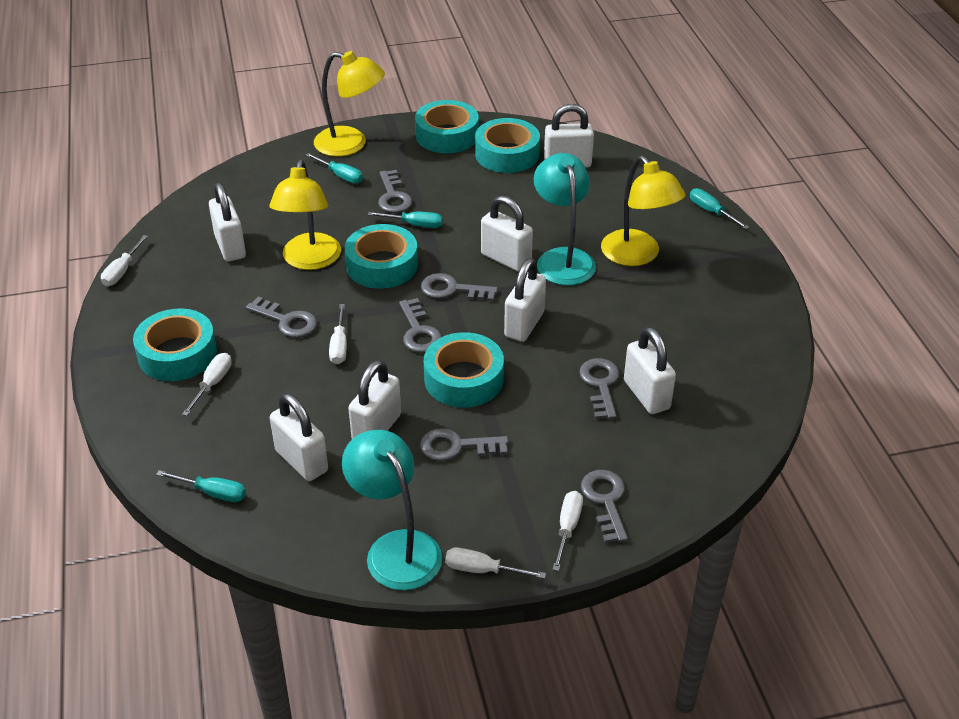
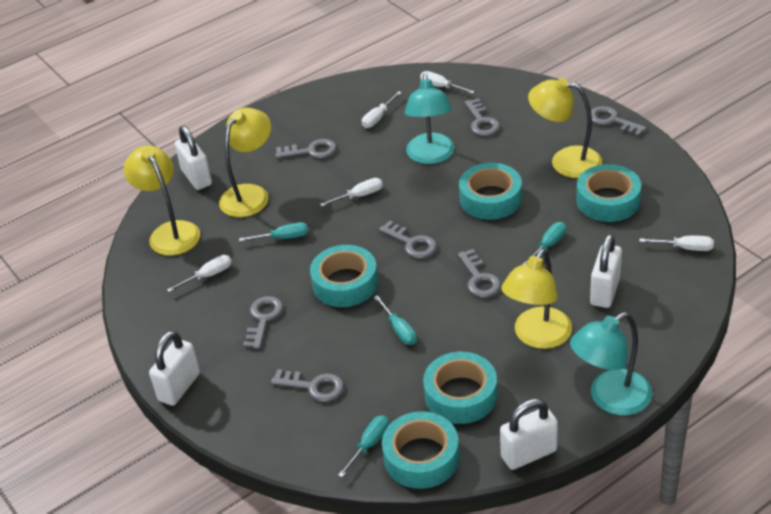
white padlock: [209,182,246,262] [270,393,328,481] [348,360,401,439] [481,196,533,272] [504,258,546,342] [544,104,594,168] [624,327,676,414] = 7 -> [149,331,200,406] [175,125,212,190] [500,399,558,470] [590,234,622,308] = 4
yellow lamp: [269,160,341,270] [314,51,385,157] [601,156,686,266] = 3 -> [124,145,200,256] [219,108,271,217] [501,249,572,349] [528,78,602,178] = 4

